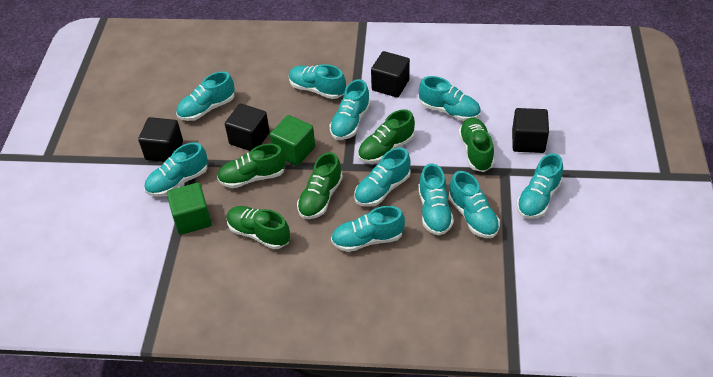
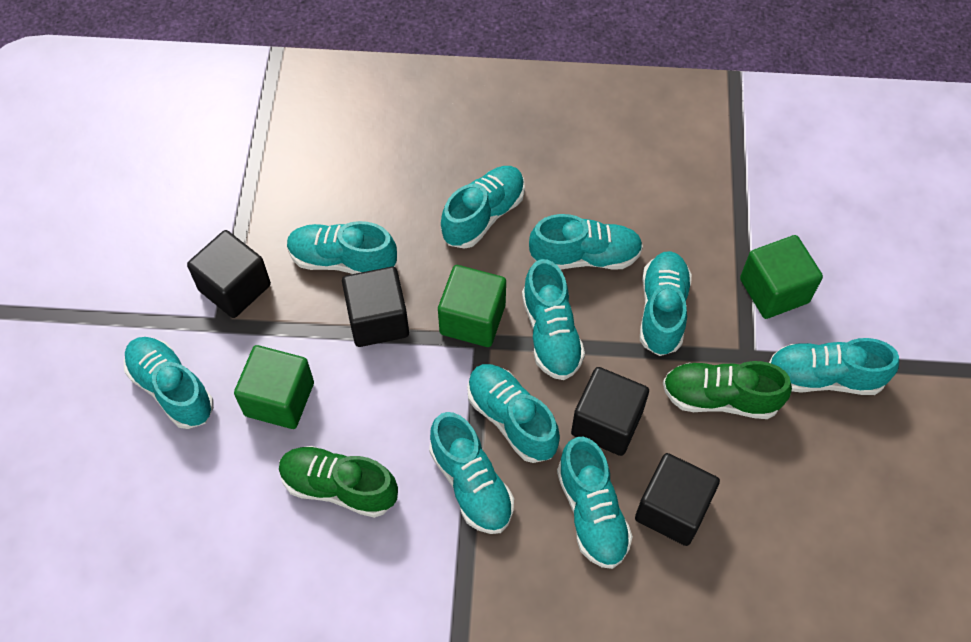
green cube: [167,183,212,235] [270,115,315,166] = 2 -> [234,345,314,429] [438,265,506,347] [740,235,823,319] = 3
green shoe: [217,144,286,188] [227,206,290,249] [297,152,343,219] [358,109,415,164] [459,117,494,172] = 5 -> [279,446,398,518] [663,361,792,419] = 2

